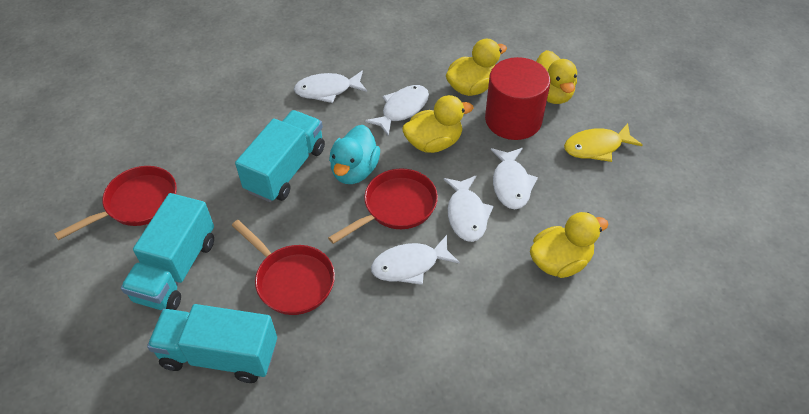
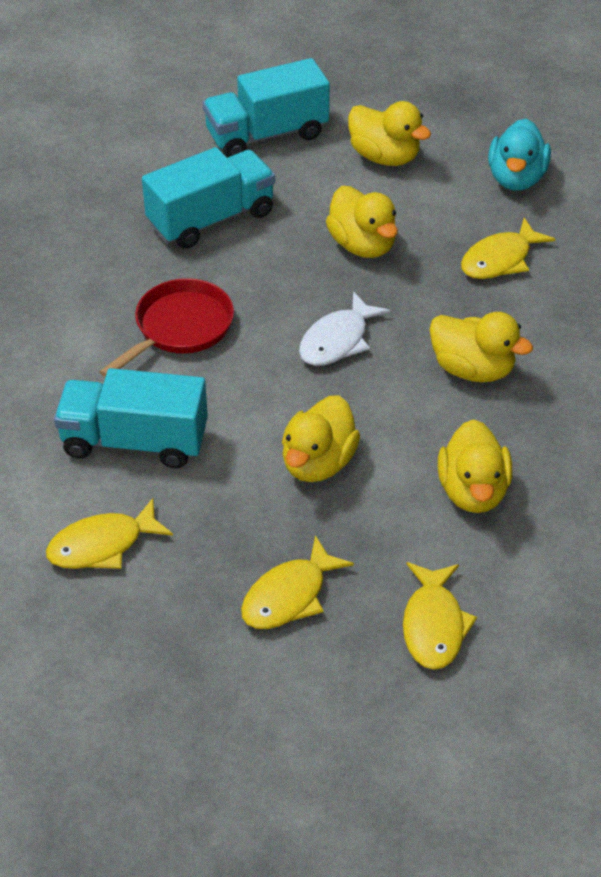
red cylinder: [485,57,550,140] = 1 -> none = 0
red pan: [54,166,177,240] [232,220,335,315] [328,169,438,244] = 3 -> [99,278,234,377] = 1
white fish: [294,71,367,103] [365,85,429,136] [371,235,460,285] [444,175,494,242] [491,148,538,209] = 5 -> [299,291,390,366] = 1
yellow duck: [402,95,474,153] [446,39,507,96] [530,212,609,278] [536,50,577,104] = 4 -> [282,395,360,482] [326,186,398,258] [348,101,431,166] [429,312,533,383] [438,419,513,513] = 5
yellow fish: [564,123,643,162] = 1 -> [46,498,173,569] [241,535,354,629] [403,562,477,670] [461,218,555,279] = 4

